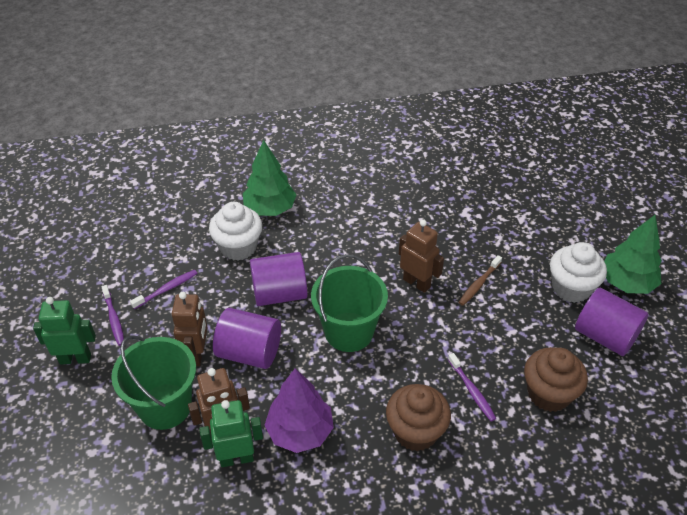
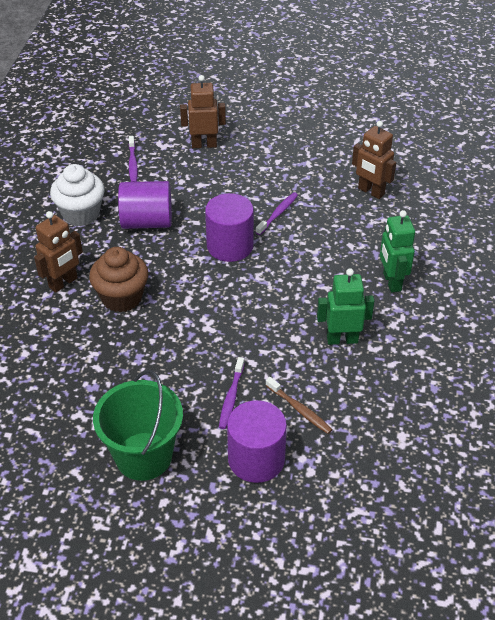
brown cupcake: [386,384,451,451] [524,347,588,412] = 2 -> [89,247,148,312] = 1
green bucket: [111,335,196,430] [311,254,388,352] = 2 -> [93,370,183,481] = 1
green tree: [243,140,296,216] [604,215,662,294] = 2 -> none = 0
purple tree: [264,368,334,453] = 1 -> none = 0
white cupcake: [209,202,262,261] [550,242,607,303] = 2 -> [50,164,104,226] = 1

